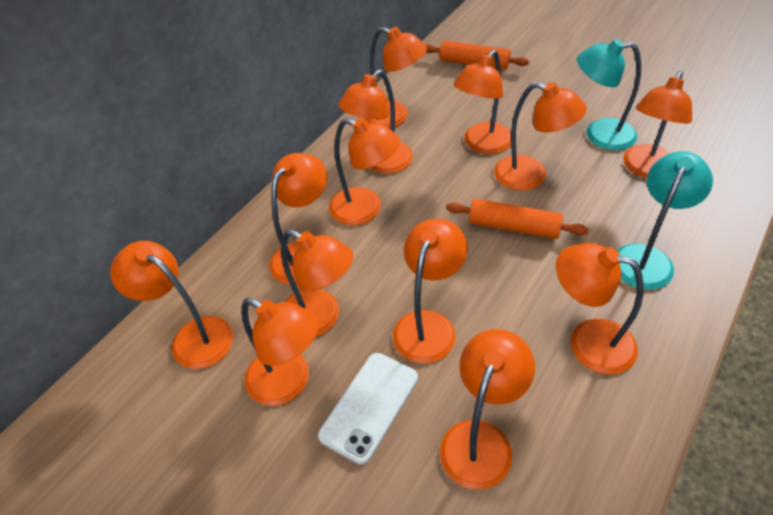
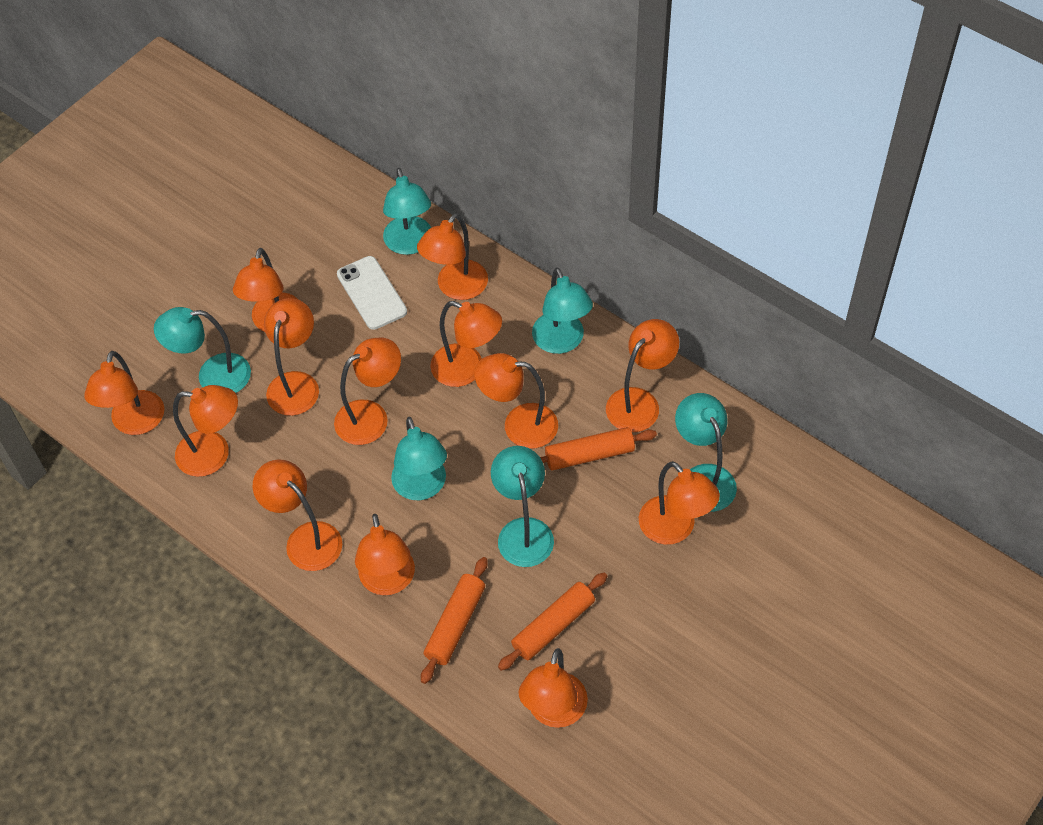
orange rolling pin: [426,40,529,70] [446,199,588,239] = 2 -> [421,557,488,684] [498,573,607,671] [540,427,657,471] = 3
turquoise lamp: [577,39,641,150] [617,151,713,290] = 2 -> [154,307,251,393] [383,168,431,255] [391,417,447,500] [491,446,554,567] [532,267,593,354] [675,393,737,512] = 6

